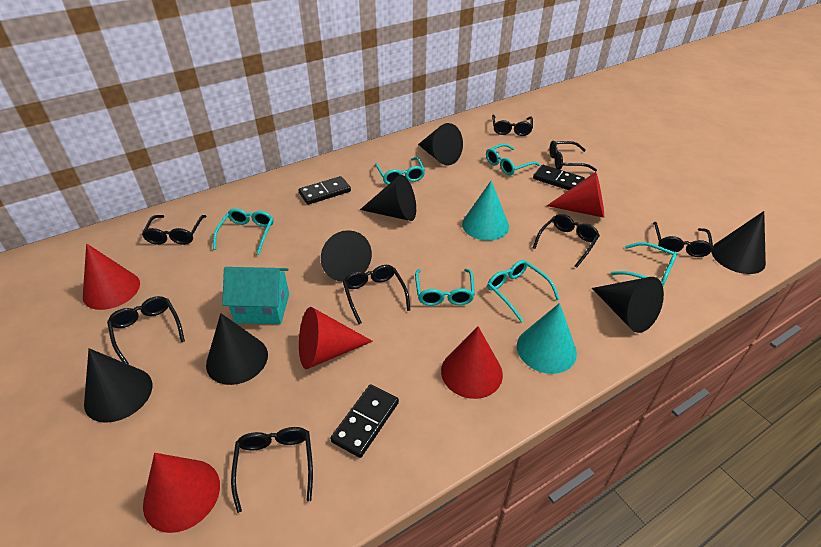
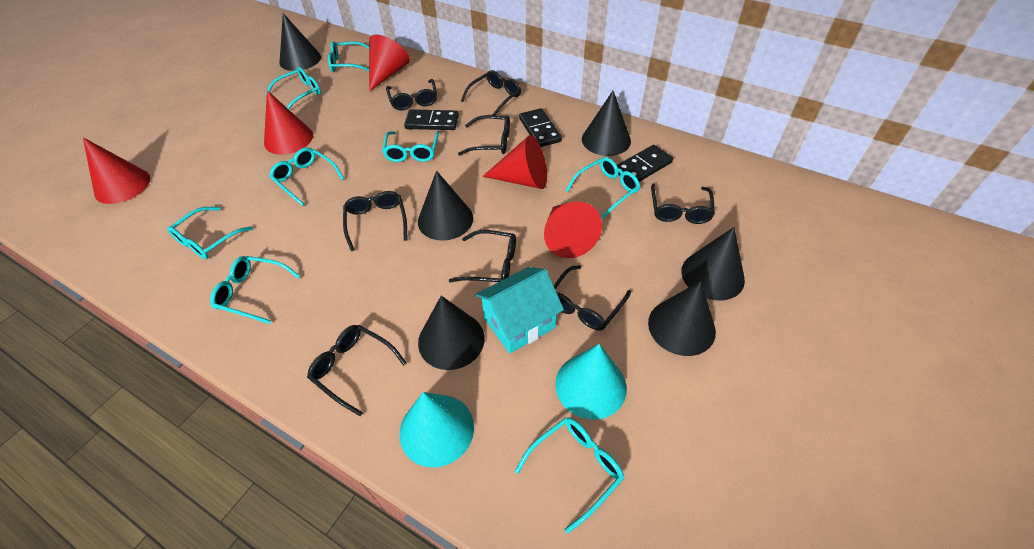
black cone: [84,348,152,423] [206,313,268,385] [321,230,372,282] [360,175,416,221] [418,123,463,165] [592,277,664,333] [711,211,766,274] = 7 -> [279,13,321,71] [418,171,473,241] [418,296,485,370] [582,91,631,156] [648,281,716,356] [681,227,745,300] = 6
turquoise glasses: [213,208,273,255] [375,157,425,185] [415,268,475,306] [486,144,540,175] [487,260,560,322] [611,242,678,286] = 6 -> [167,207,253,259] [210,256,300,324] [265,67,321,109] [269,147,344,206] [328,41,369,72] [382,131,439,162] [515,417,624,534] [565,157,640,219] = 8

